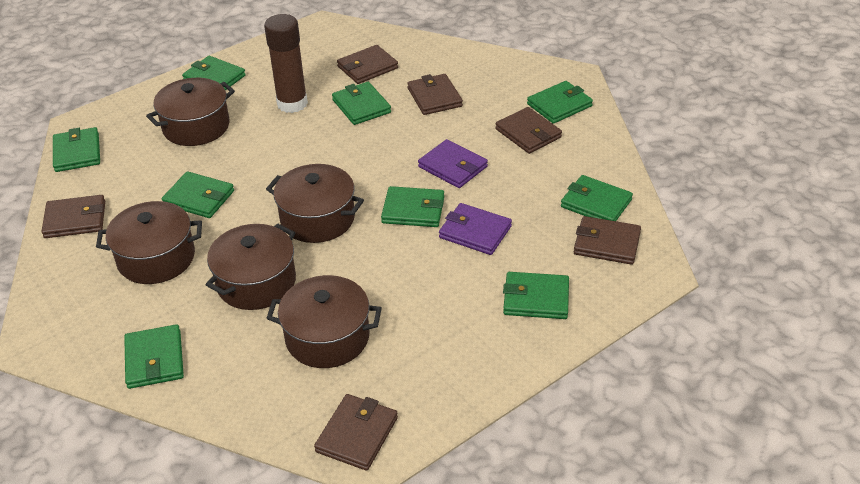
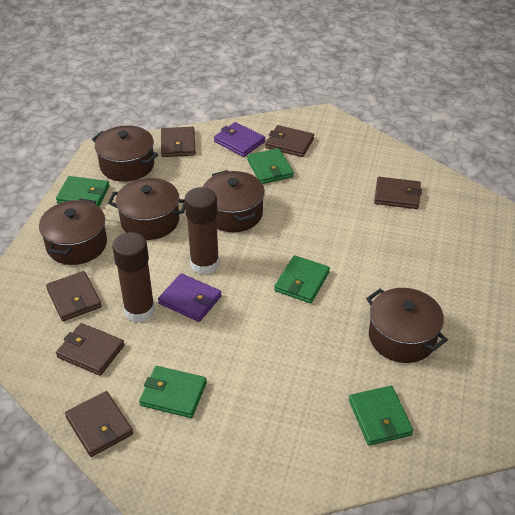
brown glue stick: [264,14,308,113] = 1 -> [112,232,155,323] [184,187,219,275] = 2
green wallet: [53,127,100,172] [124,324,184,389] [162,171,234,218] [182,56,246,90] [332,82,391,125] [381,186,444,227] [503,272,569,319] [527,81,593,124] [561,175,633,221] = 9 -> [56,176,110,207] [139,366,207,418] [247,148,294,184] [274,255,330,303] [349,386,413,446] = 5

